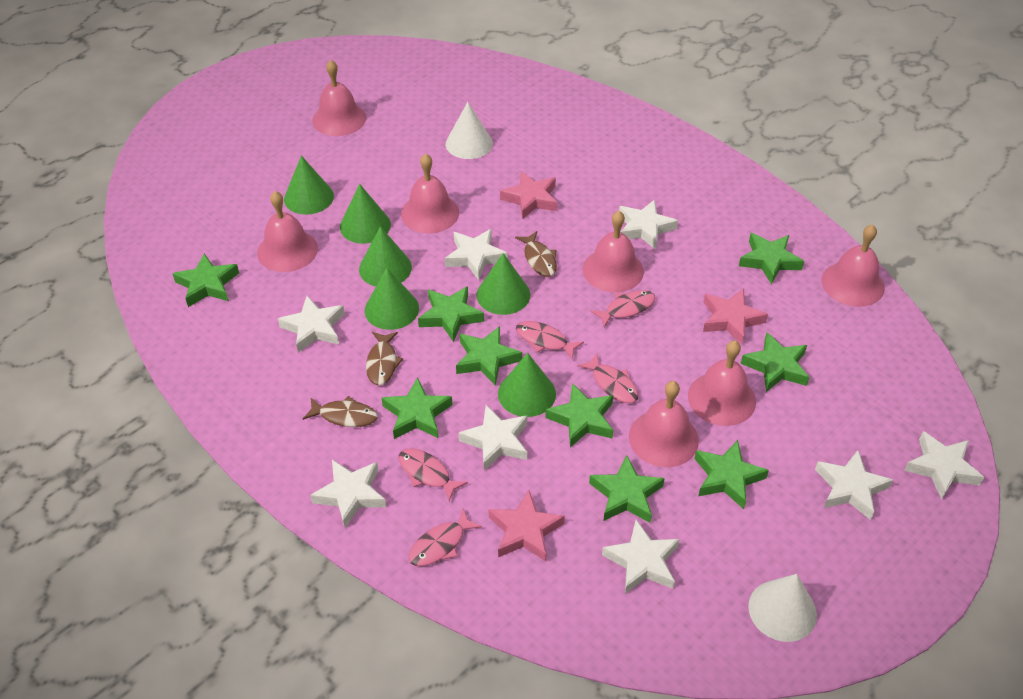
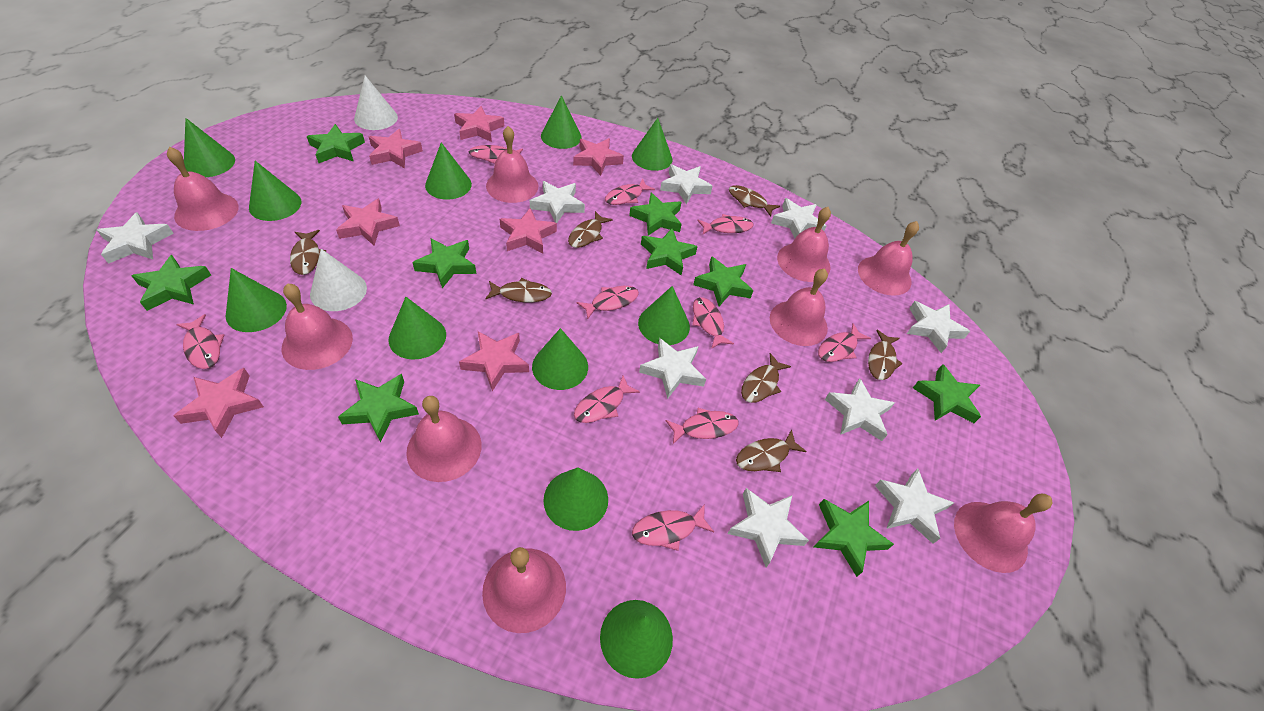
brown fish: [303,396,378,427] [366,332,403,385] [515,231,557,277] = 3 -> [290,230,326,275] [485,278,552,302] [568,211,613,248] [729,185,780,217] [736,429,807,472] [741,353,791,403] [868,330,903,380] = 7
green cone: [284,155,334,215] [340,184,391,244] [359,226,412,287] [365,268,419,330] [476,253,530,315] [498,353,556,417] = 6 -> [184,118,235,177] [225,268,287,332] [249,161,301,221] [389,297,446,360] [425,142,472,200] [532,328,588,390] [541,96,582,149] [543,467,608,531] [600,600,673,679] [632,118,673,171] [638,286,690,345] = 11
pink bell: [257,191,318,272] [312,60,366,136] [401,153,459,233] [583,211,644,292] [629,381,699,467] [688,341,756,426] [822,224,885,307] = 7 -> [167,147,239,231] [282,283,353,370] [406,396,482,482] [482,547,566,633] [486,126,538,203] [770,268,828,346] [777,207,831,282] [858,221,919,296] [954,494,1053,573] = 9
pink fish: [398,448,468,501] [408,509,482,566] [516,321,584,359] [577,353,638,403] [590,290,655,327] = 5 -> [176,314,224,369] [469,145,523,164] [574,375,640,423] [576,286,639,320] [605,178,655,205] [632,504,714,551] [666,408,739,444] [692,297,734,349] [697,214,753,234] [818,323,871,362] = 10
pink star: [488,490,565,561] [500,171,558,219] [703,288,768,345] = 3 -> [174,368,264,438] [336,198,400,246] [369,129,423,168] [454,106,504,142] [459,331,529,391] [500,208,557,253] [573,138,624,176] = 7
white star: [278,296,345,353] [310,460,386,528] [445,229,507,280] [459,405,527,471] [602,520,680,594] [619,200,678,250] [815,450,893,520] [904,431,984,499] = 8 -> [97,212,174,264] [530,181,585,223] [639,338,706,399] [660,164,713,204] [728,488,809,567] [771,198,826,238] [825,378,895,441] [875,469,954,544] [907,301,970,353] = 9

